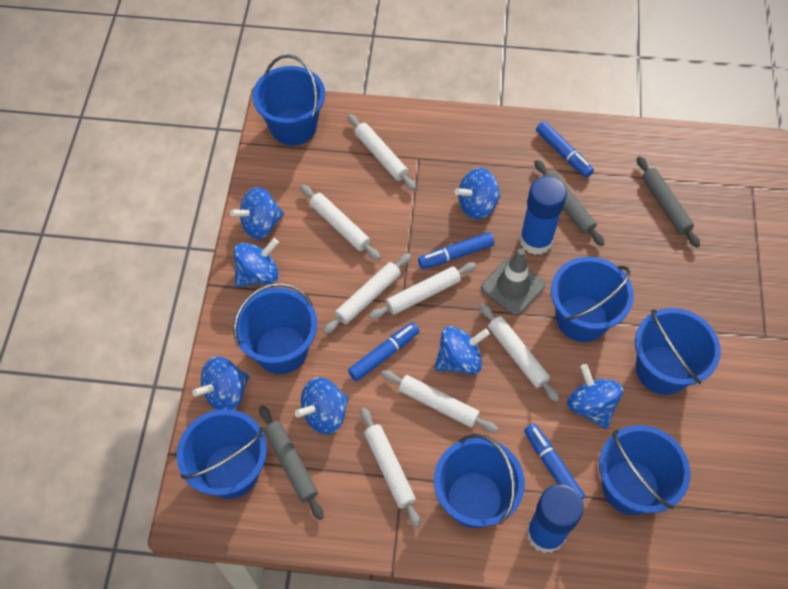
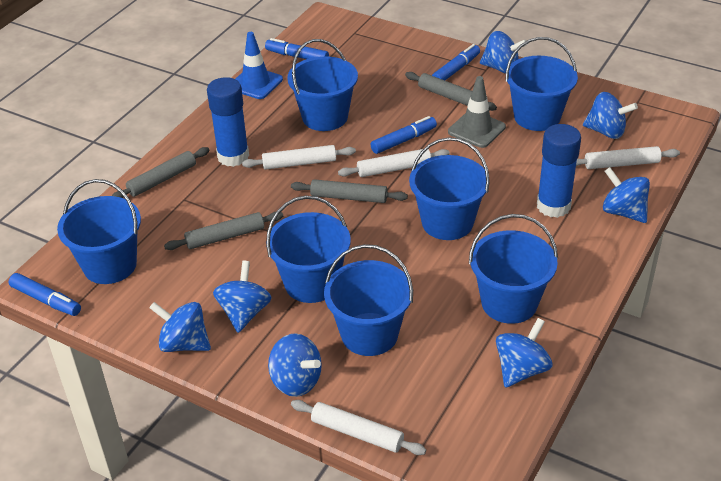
blue traffic cone: none = 0 -> [236,32,283,99] = 1
grey rolling pin: [259,405,324,520] [534,160,605,246] [637,156,700,248] = 3 -> [112,147,210,198] [164,212,283,250] [291,179,408,203] [405,72,497,111] = 4
white rolling pin: [300,185,381,260] [323,253,411,334] [348,114,416,190] [360,407,420,528] [369,262,476,319] [381,370,498,433] [480,304,559,402] = 7 -> [242,145,356,170] [291,400,426,455] [338,149,450,177] [576,146,680,169] = 4

